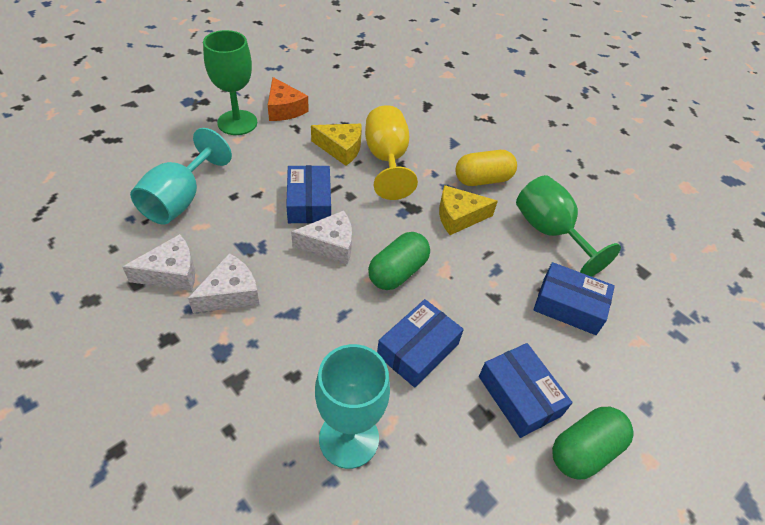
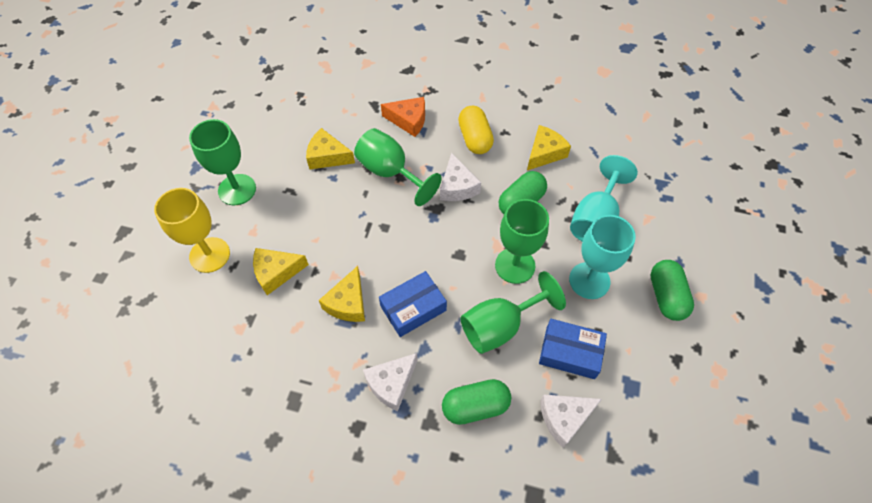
blue box: [286,165,331,223] [377,299,464,388] [479,343,573,438] [533,262,615,335] = 4 -> [379,271,447,337] [539,319,607,379] = 2
green capsule: [368,232,430,290] [552,407,633,480] = 2 -> [442,379,511,425] [499,171,547,214] [650,260,694,321] = 3
green goblet: [203,30,257,135] [516,175,621,277] = 2 -> [189,119,256,205] [354,128,442,206] [460,271,566,354] [495,199,549,284] = 4
yellow cheese: [311,124,362,166] [439,185,498,235] = 2 -> [253,248,309,295] [306,128,355,169] [319,266,365,322] [527,125,571,170] = 4

